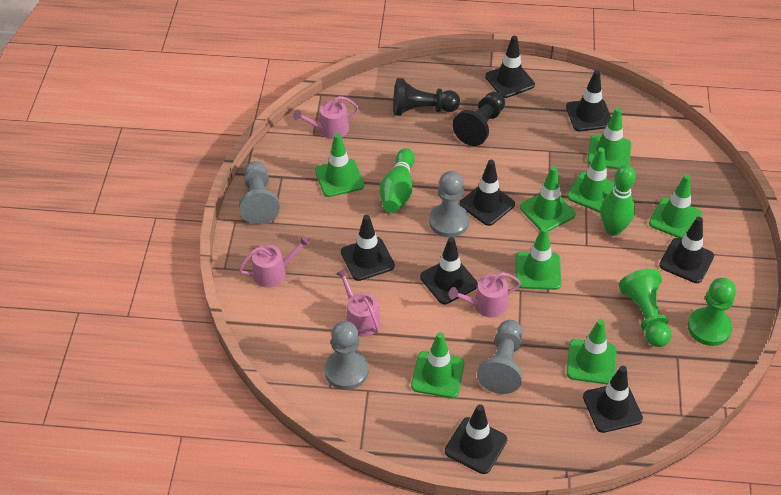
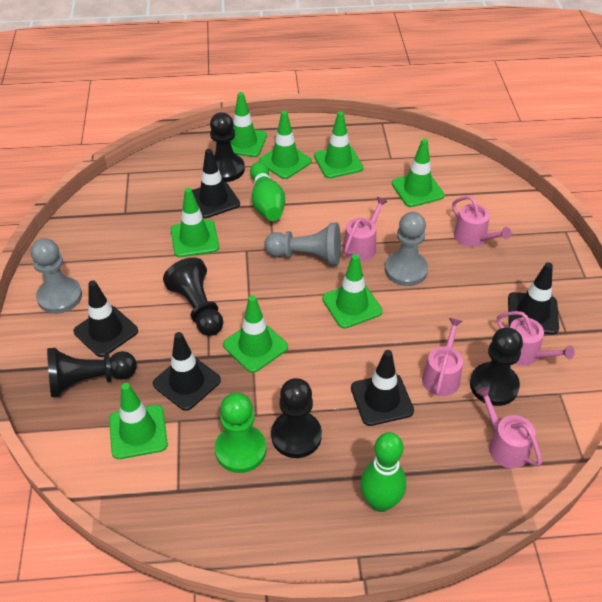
black pawn: [393,78,460,116] [452,92,505,146] = 2 -> [47,348,137,397] [163,257,223,336] [210,112,245,182] [271,378,322,458] [470,327,523,406] = 5
black traffic cone: [341,215,395,281] [420,237,478,304] [445,404,507,474] [460,160,515,226] [485,36,535,98] [566,70,611,131] [583,366,643,433] [659,217,714,283] = 8 -> [74,280,138,357] [153,332,221,411] [192,149,240,218] [351,350,414,426] [508,262,559,334] = 5
green pawn: [619,269,671,347] [688,278,736,346] = 2 -> [215,393,266,473] = 1
grey pawn: [239,161,280,224] [324,321,369,390] [429,171,469,237] [477,320,523,394] = 4 -> [31,238,82,314] [264,223,341,266] [385,212,428,286] = 3
pink watering can: [239,235,310,288] [293,96,359,139] [336,269,380,336] [449,272,521,318] = 4 -> [343,197,388,261] [422,318,463,396] [452,196,511,247] [476,387,542,468] [497,311,574,366] = 5

